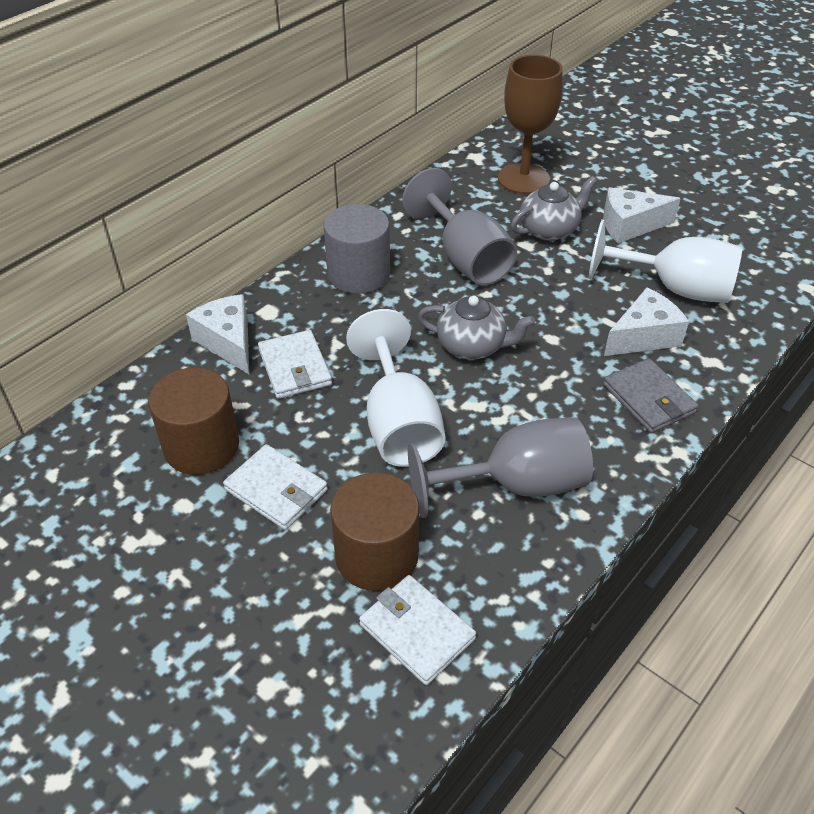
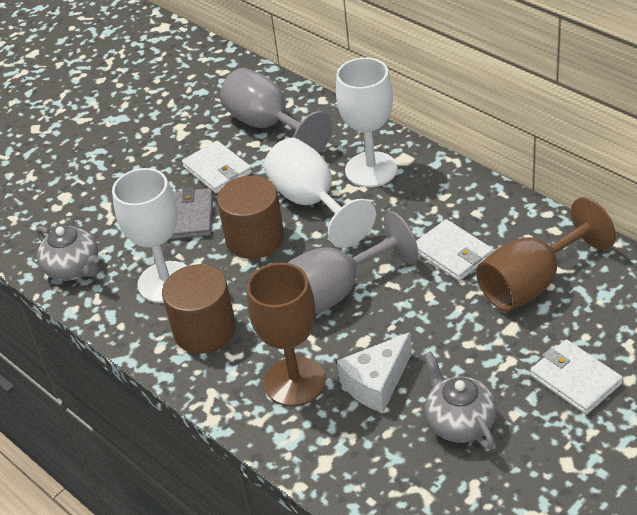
brown goblet: [498,55,563,194] = 1 -> [247,263,326,406] [476,197,616,312] = 2
grey cylinder: [323,204,390,294] = 1 -> none = 0
white cheese: [186,294,249,374] [603,187,681,243] [604,287,689,356] = 3 -> [337,332,412,413] = 1
white goblet: [346,309,445,467] [589,219,742,303] = 2 -> [112,168,187,303] [264,138,376,248] [336,57,398,187] = 3

